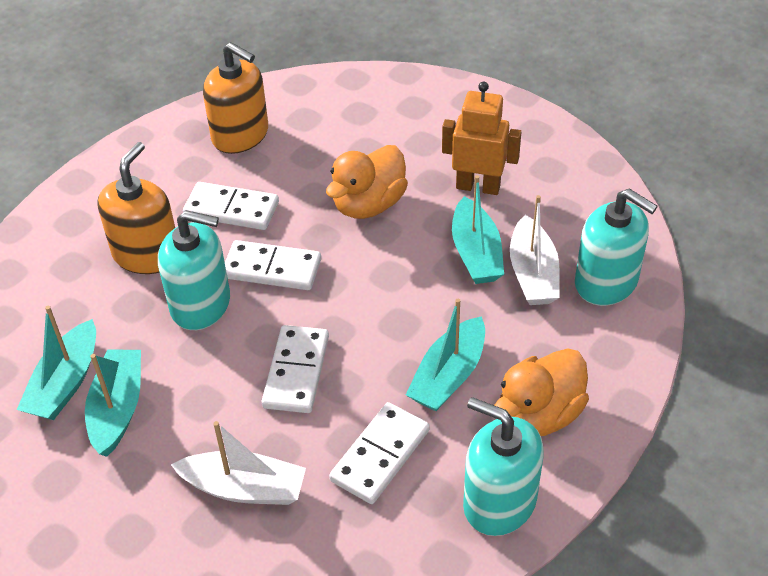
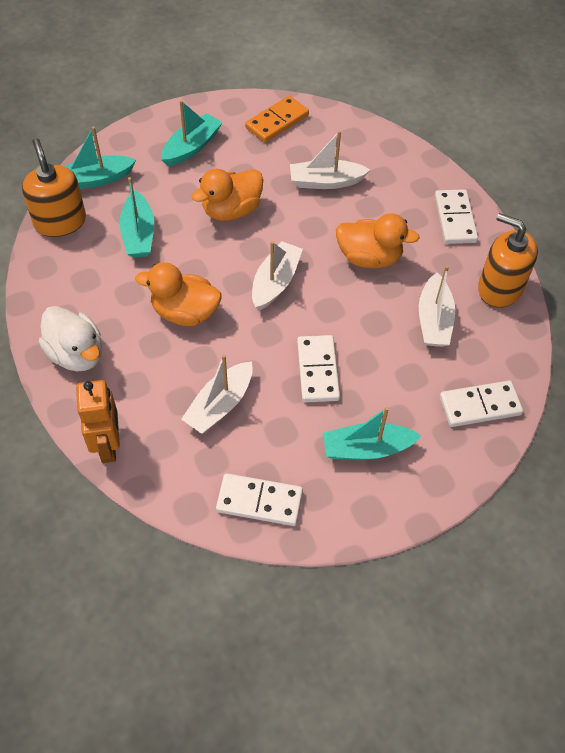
orange domino: none = 0 -> [245,96,309,143] = 1
orange duck: [326,145,408,219] [494,348,589,436] = 2 -> [135,262,222,326] [192,169,263,221] [336,213,420,269] = 3
turquoise soap dispenser: [158,210,230,330] [463,397,544,536] [575,188,658,306] = 3 -> none = 0
white boat: [171,421,306,505] [510,195,560,305] = 2 -> [181,354,253,434] [252,241,303,311] [290,131,370,189] [419,265,455,347] = 4
white duck: none = 0 -> [39,306,102,371] = 1

